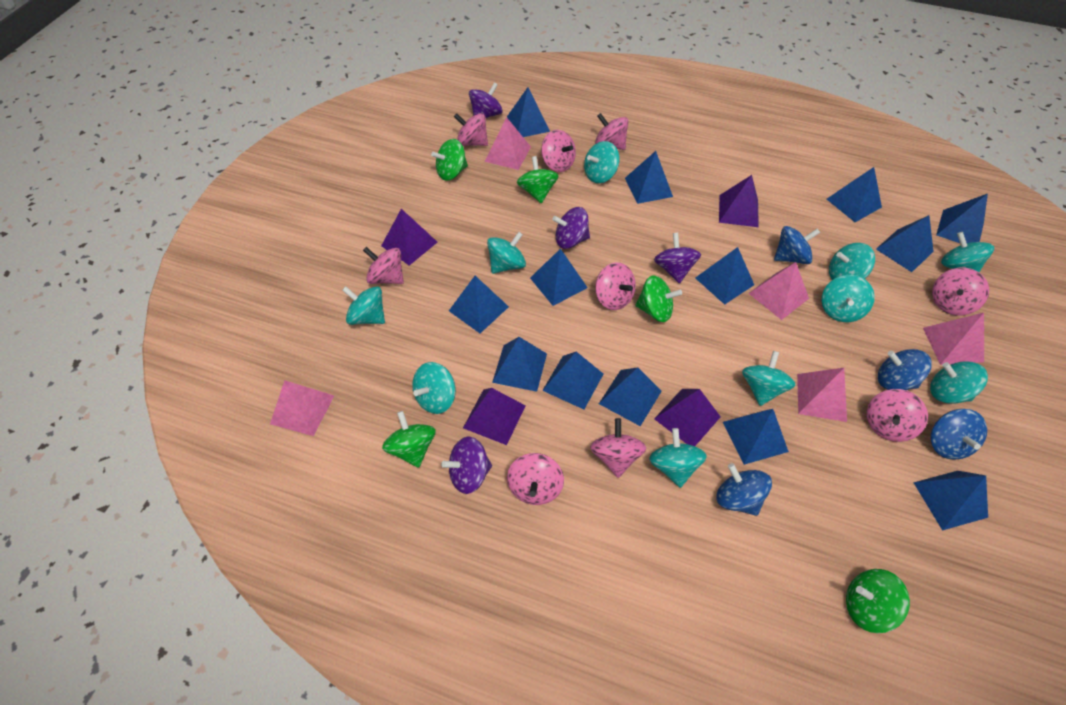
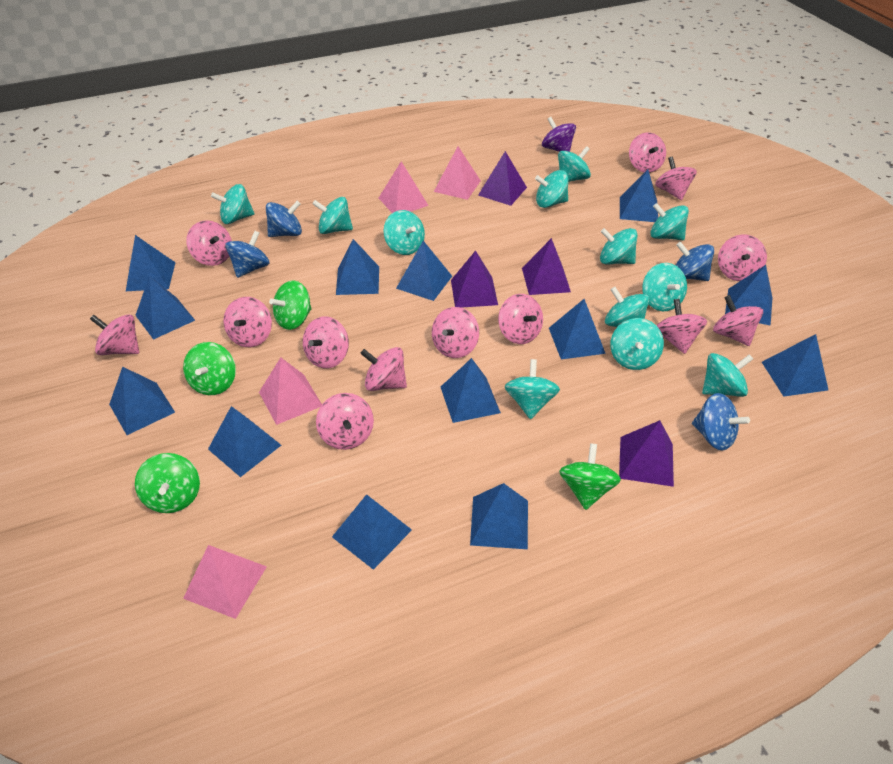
green spinning top: [382,411,436,468] [431,139,468,181] [517,156,559,203] [635,275,682,322] [846,569,910,633] = 5 -> [135,453,200,513] [183,342,236,395] [269,280,312,330] [559,443,621,510] = 4
pink pyramid: [270,380,334,436] [485,117,531,170] [748,262,809,320] [797,368,847,422] [923,313,984,365] = 5 -> [183,545,267,619] [259,357,322,425] [379,161,429,213] [434,147,481,200] = 4
pink spinning top: [363,247,404,284] [454,113,488,146] [507,453,564,505] [541,130,576,172] [590,418,646,478] [595,113,629,150] [595,262,636,310] [867,389,928,442] [932,268,989,316] = 9 -> [90,314,139,355] [186,220,232,266] [223,297,272,347] [303,317,349,369] [316,393,374,450] [360,347,407,391] [432,307,479,358] [498,294,543,344] [629,132,666,173] [655,156,697,200] [656,299,707,354] [713,295,763,346] [718,235,767,281] = 13
purple spinning top: [441,437,492,494] [469,82,503,118] [552,207,590,249] [654,233,701,283] = 4 -> [542,117,576,152] = 1
turquoise spinning top: [342,286,385,325] [412,362,456,414] [487,232,526,274] [584,141,620,183] [649,428,707,488] [742,351,795,406] [822,275,875,322] [829,243,875,280] [930,361,988,404] [941,232,994,272] = 10 -> [211,184,254,224] [312,197,353,234] [384,210,425,255] [505,359,560,419] [535,170,568,208] [558,146,591,182] [600,228,638,265] [605,287,649,327] [610,318,664,370] [642,263,687,311] [651,203,689,240] [702,353,753,397] = 12

